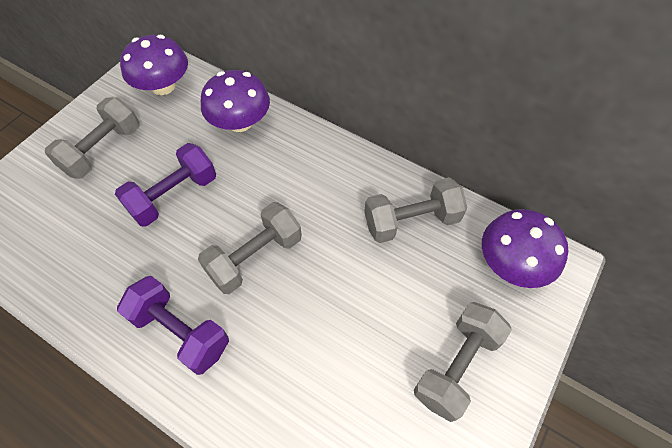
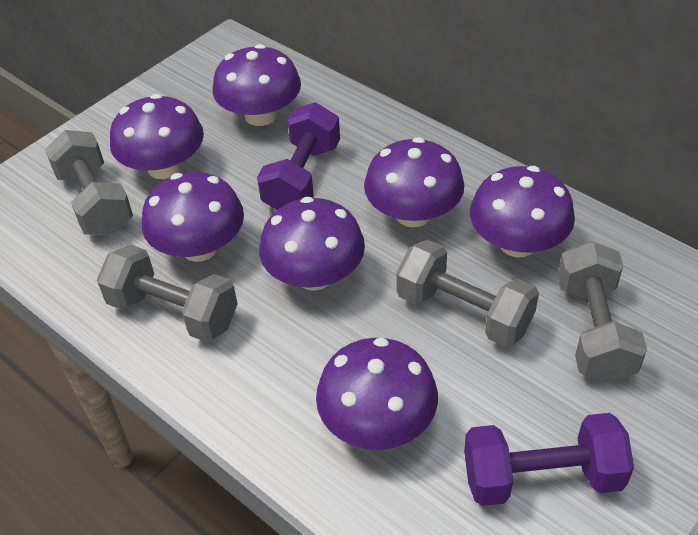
purple mushroom: [120,35,188,95] [201,70,270,132] [482,209,569,288] = 3 -> [110,94,204,179] [142,172,244,262] [213,44,301,126] [259,197,365,291] [316,338,438,450] [364,137,464,227] [470,166,575,258] = 7

